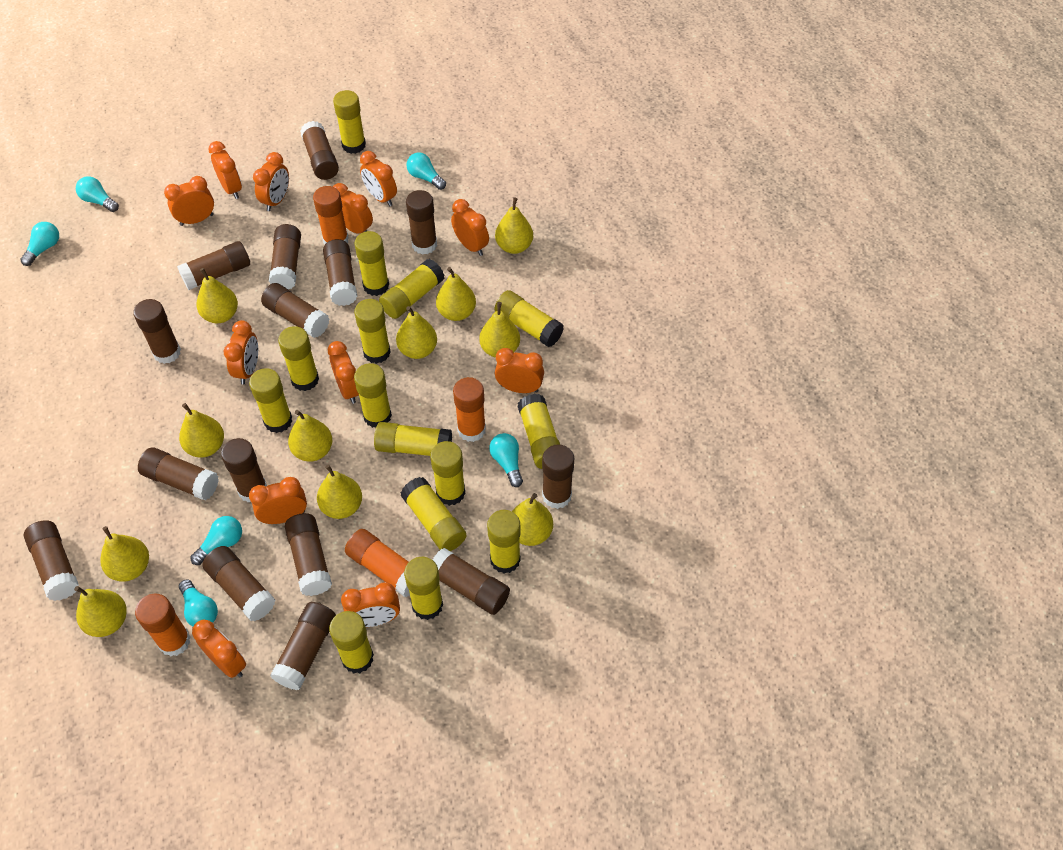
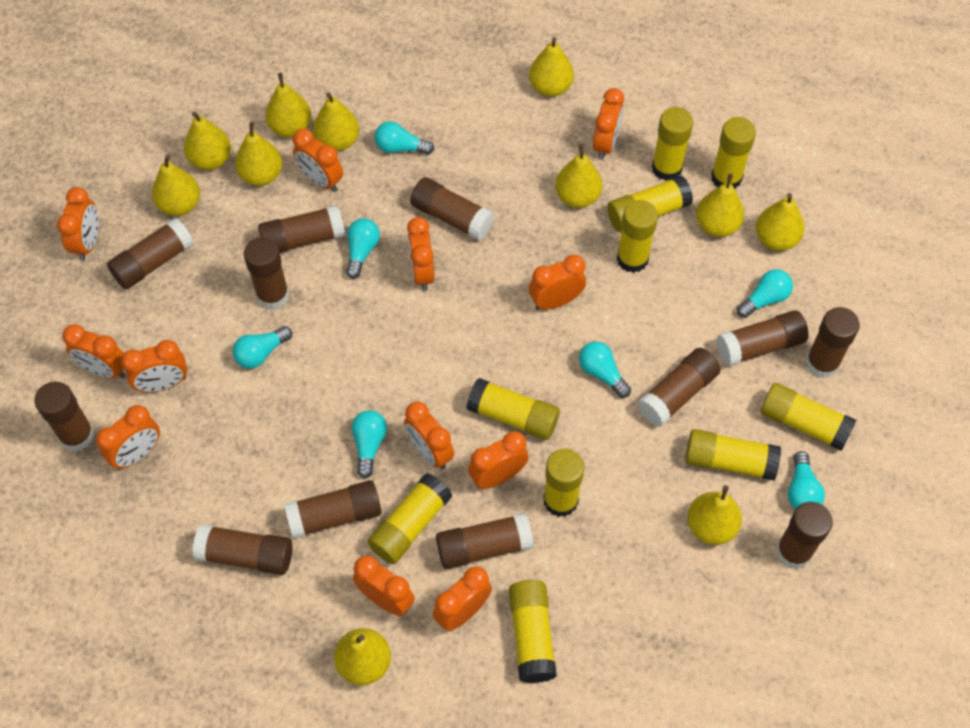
brown glue stick: [24,520,79,601] [133,299,181,364] [138,447,219,500] [177,241,250,290] [203,546,275,621] [221,438,267,502] [261,283,329,338] [269,224,301,290] [270,602,336,690] [285,513,332,596] [300,121,339,180] [323,239,357,306] [406,190,437,255] [433,548,510,615] [542,444,574,509] = 15 -> [34,382,94,452] [107,218,194,289] [192,524,293,575] [244,237,289,310] [258,205,345,253] [284,480,382,539] [410,177,494,241] [436,513,534,569] [637,348,721,427] [716,310,809,367] [776,502,833,569] [805,307,860,378] = 12
orange glue stick: [135,593,191,657] [313,186,349,244] [345,529,410,597] [453,377,486,442] = 4 -> none = 0
turquoise light bulb: [20,222,59,266] [76,176,119,212] [179,579,218,626] [190,516,242,565] [406,152,446,190] [489,433,523,487] = 6 -> [232,326,292,369] [346,218,380,279] [352,410,387,479] [375,121,434,155] [579,341,631,398] [737,269,793,318] [788,451,825,509] = 7
yellow glue stick: [249,368,292,433] [278,326,319,391] [329,611,374,673] [333,90,366,154] [354,231,389,296] [354,299,391,364] [354,363,392,428] [374,422,452,456] [379,259,444,319] [401,477,467,551] [404,557,443,620] [430,441,465,506] [487,510,521,574] [495,290,564,347] [517,394,560,469] = 15 -> [367,473,452,564] [466,378,560,440] [509,580,557,683] [543,449,585,517] [607,175,693,232] [617,200,658,273] [652,107,693,181] [685,429,781,481] [711,117,756,189] [760,383,856,451] = 10

